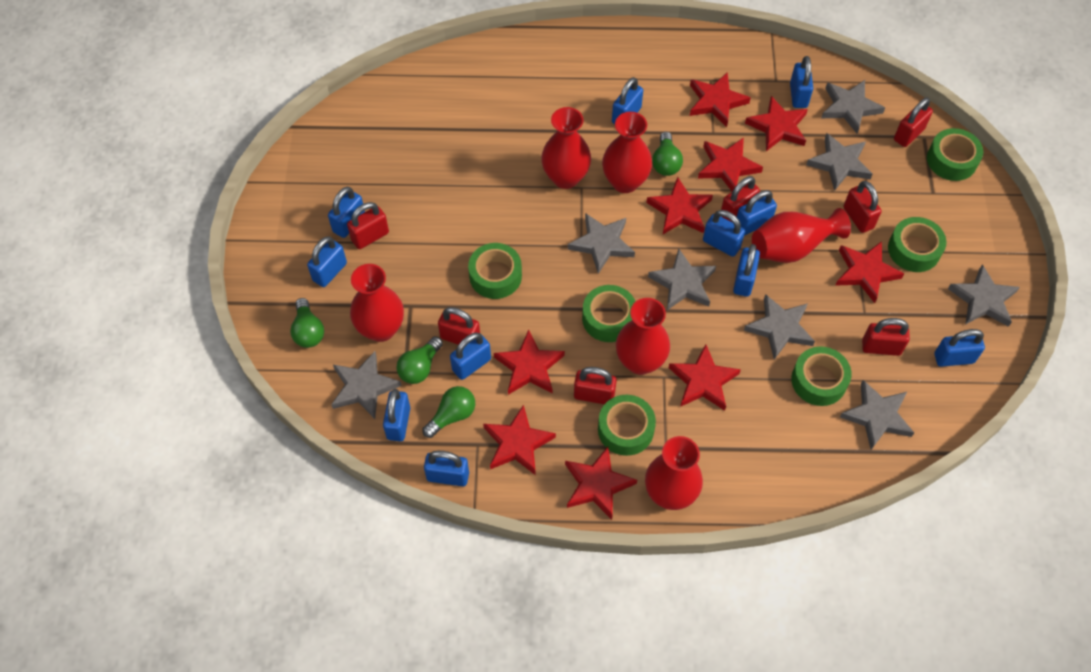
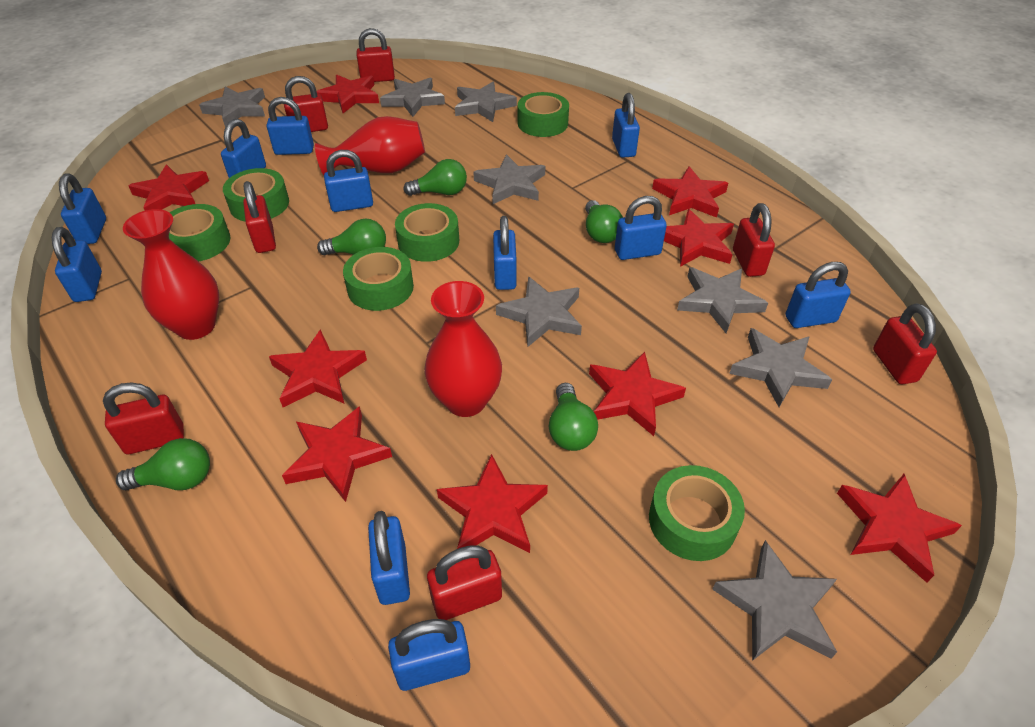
green light bulb: [290,298,324,348] [397,336,443,384] [422,386,475,438] [652,132,683,176] = 4 -> [116,438,210,490] [317,218,386,255] [403,159,467,196] [549,383,598,451] [585,200,623,243] = 5
red vase: [350,264,404,342] [541,107,591,189] [602,112,652,193] [616,298,670,375] [645,436,703,510] [752,208,851,263] = 6 -> [123,209,219,340] [315,116,425,175] [424,281,502,417] = 3

